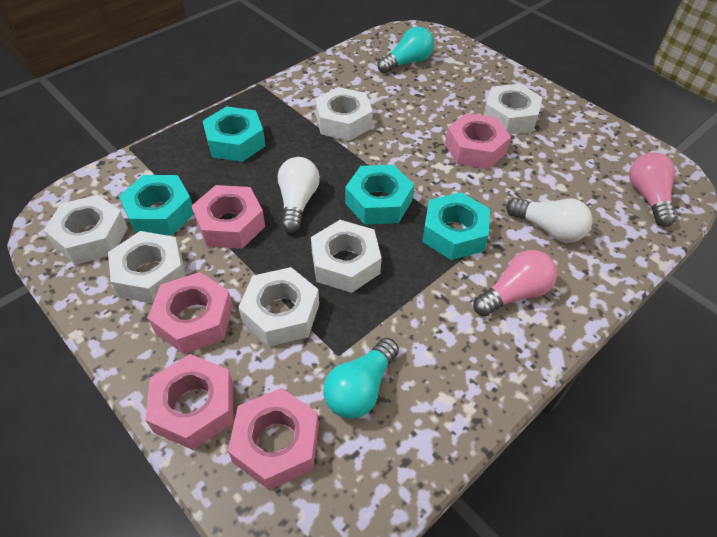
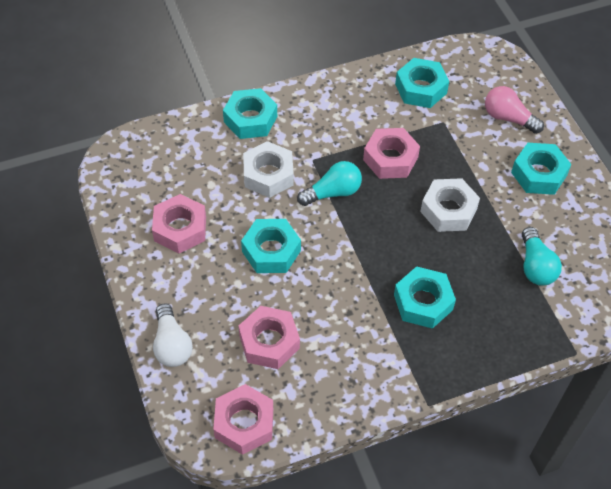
pink light bulb: [473,250,557,316] [629,152,676,227] = 2 -> [485,86,544,134] = 1
pink nut: [145,354,233,450] [148,272,233,354] [191,185,265,249] [228,388,319,490] [445,113,511,169] = 5 -> [152,194,206,253] [213,384,273,455] [238,306,300,369] [363,128,420,179] = 4
turquoise nut: [119,175,194,236] [203,106,265,162] [345,165,414,225] [422,192,490,260] = 4 -> [223,88,277,139] [241,219,301,273] [394,266,456,329] [395,58,449,108] [511,143,571,195] = 5
white light bulb: [278,157,320,233] [506,198,593,243] = 2 -> [153,303,193,367] = 1
white nut: [44,195,128,265] [108,231,186,304] [238,267,319,347] [311,220,382,293] [315,87,373,141] [483,84,543,134] = 6 -> [243,141,294,198] [420,178,480,232] = 2

